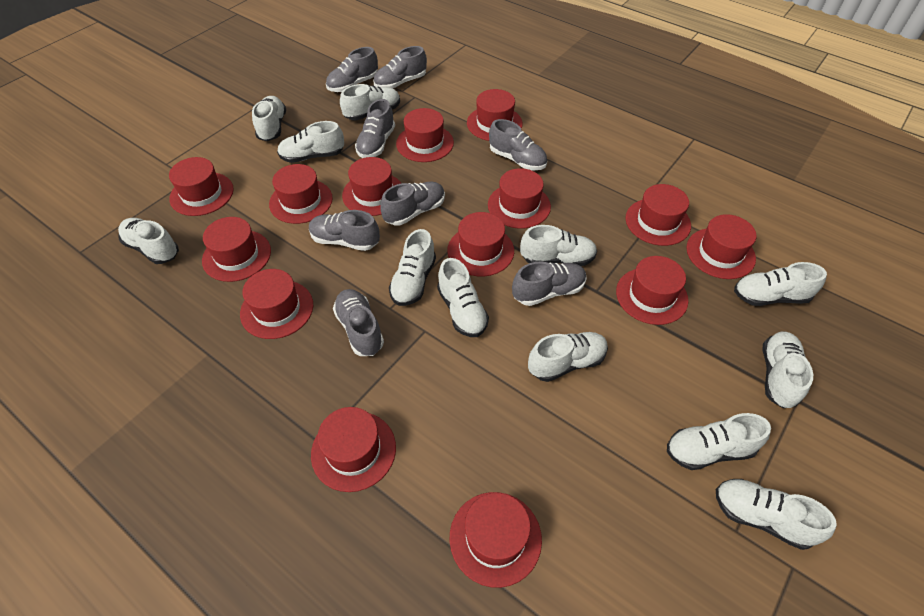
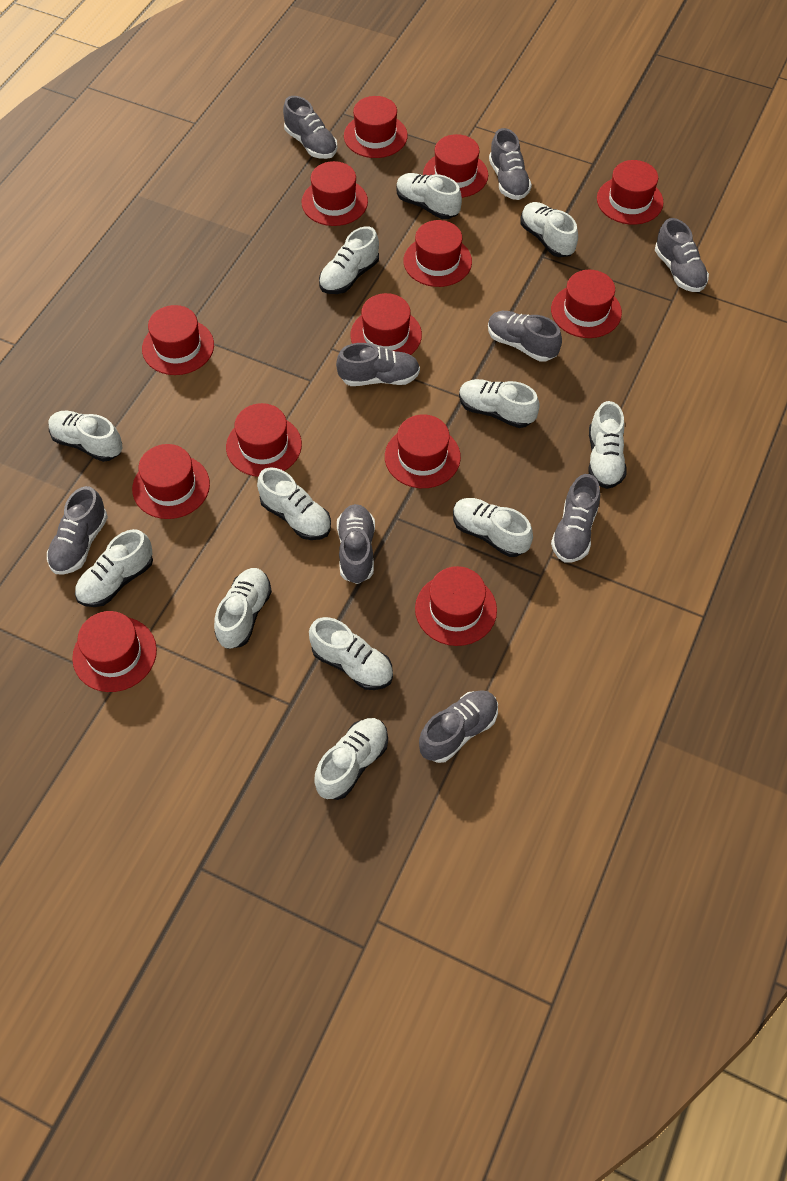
grey shoe: [309,210,380,251] [326,47,378,92] [333,289,384,356] [355,99,395,158] [373,46,427,88] [380,182,445,226] [489,119,547,171] [512,261,587,306] = 8 -> [47,486,108,575] [283,96,338,159] [336,343,420,386] [337,504,375,584] [419,690,498,763] [488,311,562,362] [489,128,532,200] [551,474,600,562] [655,218,709,292] = 9
red hat: [169,157,234,216] [202,217,271,282] [240,269,313,339] [269,164,333,224] [311,407,396,492] [342,157,401,216] [396,108,454,162] [447,212,514,277] [449,492,542,588] [467,89,523,141] [488,168,551,229] [616,256,689,325] [626,184,691,246] [686,214,757,279] = 14 -> [72,611,157,692] [132,444,210,519] [142,305,214,375] [226,403,302,477] [302,161,368,226] [344,96,408,158] [350,293,422,355] [385,414,461,488] [404,220,472,287] [415,566,497,646] [423,134,488,198] [551,270,622,338] [597,160,664,225] = 13

